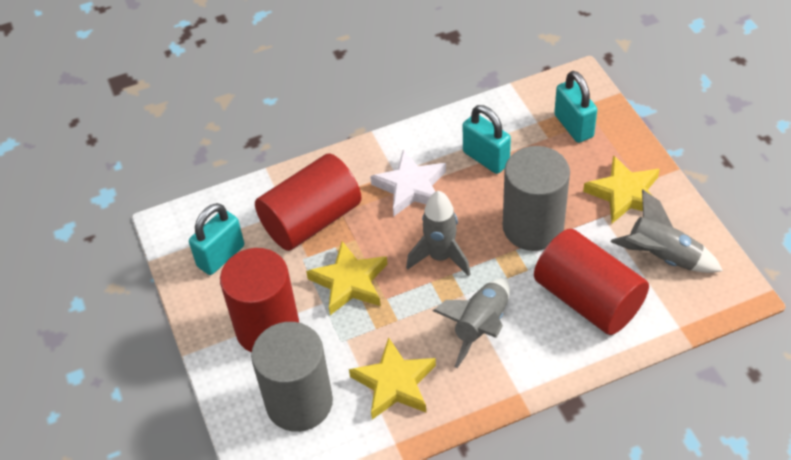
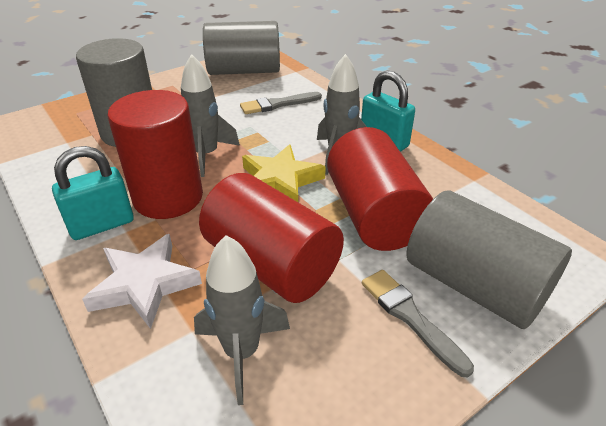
grey brush: none = 0 -> [240,92,322,114] [362,270,474,378] = 2
grey cylinder: [251,322,333,432] [503,146,570,251] = 2 -> [76,38,152,147] [203,21,280,75] [407,190,572,329] = 3
turquoise padlock: [189,203,244,275] [463,105,511,174] [554,71,597,143] = 3 -> [52,146,134,240] [361,70,415,152] = 2
yellow star: [306,241,388,315] [349,337,436,420] [583,155,660,224] = 3 -> [242,144,326,202] = 1

